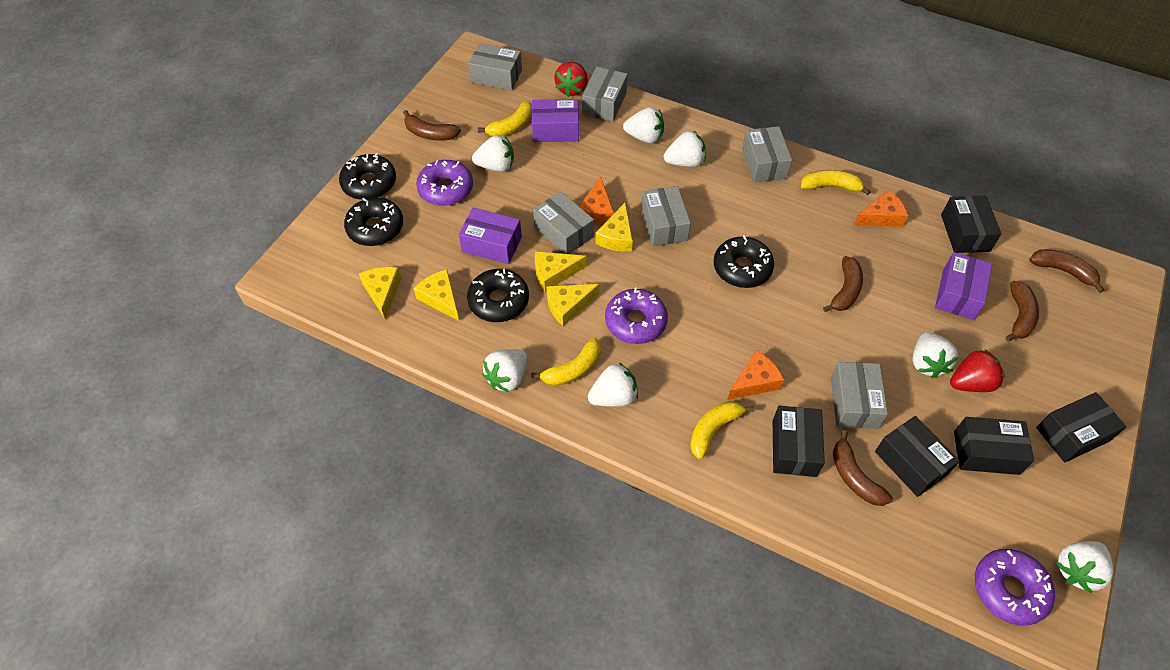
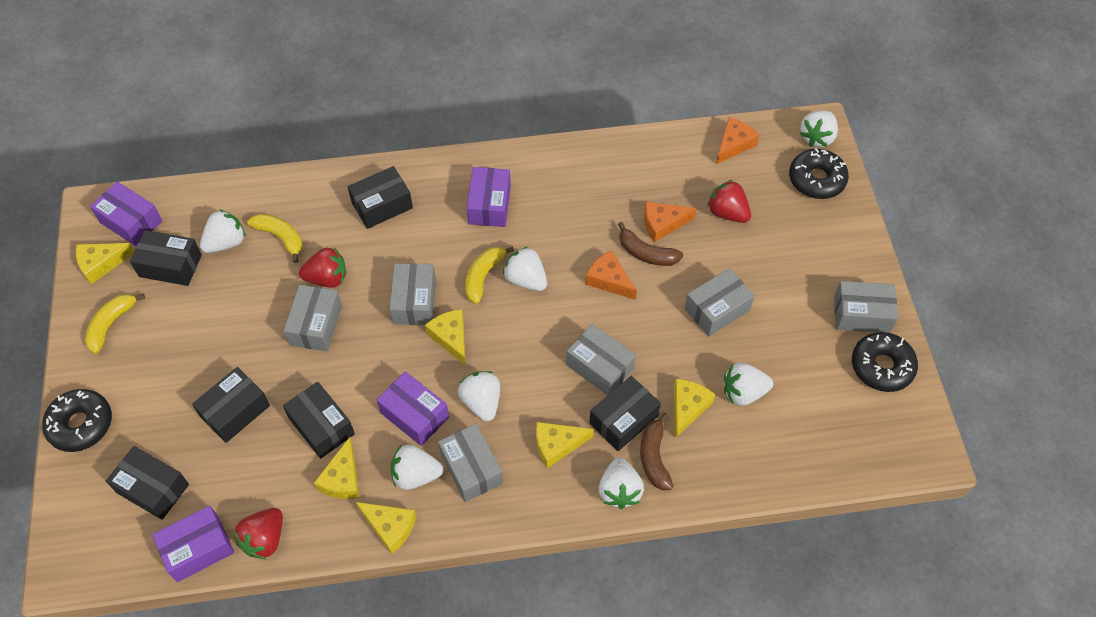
black box: [773,406,825,477] [875,416,960,497] [941,196,1001,253] [954,417,1034,475] [1036,392,1127,463] = 5 -> [106,446,189,520] [130,230,202,286] [192,367,270,443] [283,382,355,459] [348,166,413,229] [589,376,661,451] = 6
black donut: [339,153,396,200] [344,197,403,246] [467,269,529,322] [714,235,774,288] = 4 -> [42,389,112,452] [789,148,849,199] [852,332,918,392] = 3
brown banana: [403,110,461,141] [823,256,863,312] [833,430,893,506] [1006,281,1039,341] [1029,249,1104,293] = 5 -> [618,222,683,266] [640,413,673,490] = 2
purple box: [459,208,522,264] [532,99,579,142] [935,252,992,320] = 3 -> [90,182,162,246] [152,506,234,582] [377,371,449,446] [467,167,511,227] = 4
purple donut: [416,160,473,206] [605,288,668,344] [975,549,1055,626] = 3 -> none = 0
red strawberry: [554,62,588,97] [950,349,1005,392] = 2 -> [234,508,283,559] [299,248,346,288] [707,180,751,223] = 3
yellow banana: [478,101,532,136] [531,338,601,386] [690,401,754,459] [801,170,871,195] = 4 -> [85,294,145,354] [247,213,303,263] [465,246,514,304] = 3
yellow cheese: [359,267,401,320] [413,269,459,321] [535,251,587,292] [546,284,599,326] [595,203,633,252] = 5 -> [76,243,134,284] [314,437,360,499] [356,502,416,554] [425,309,466,366] [536,422,594,468] [674,379,716,438] = 6

